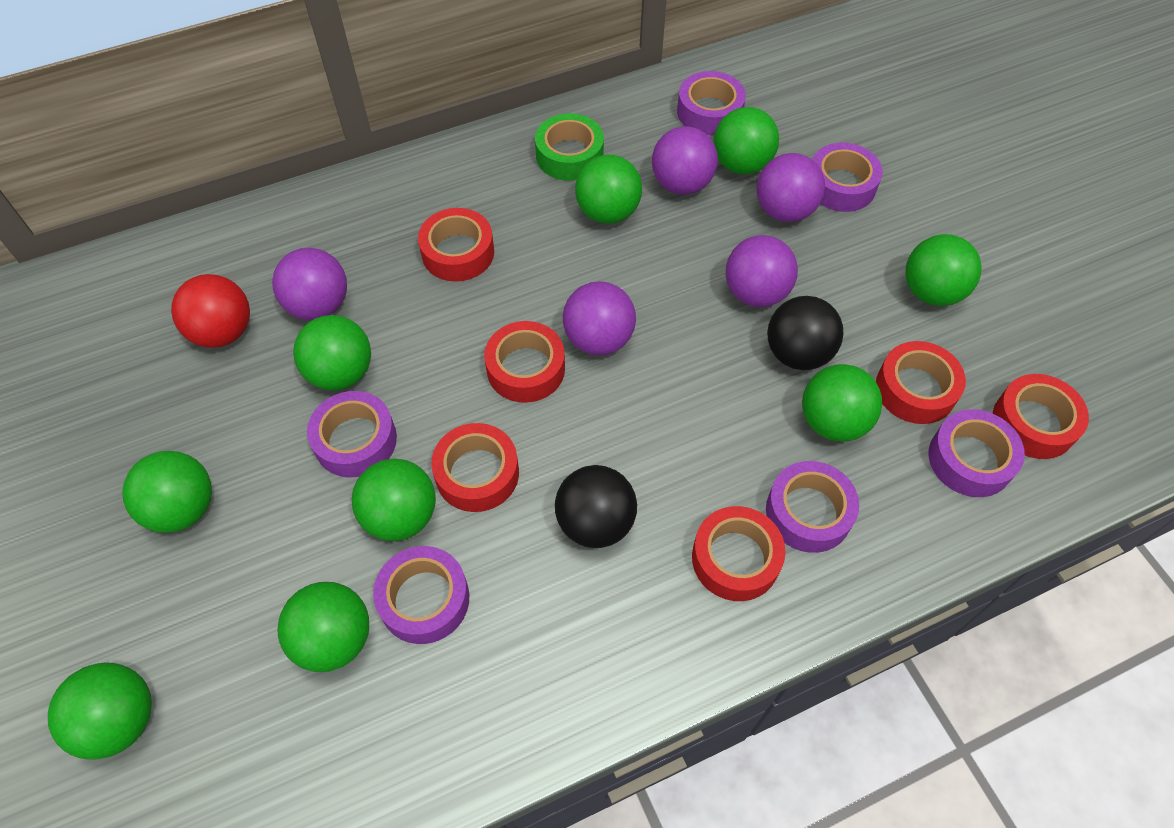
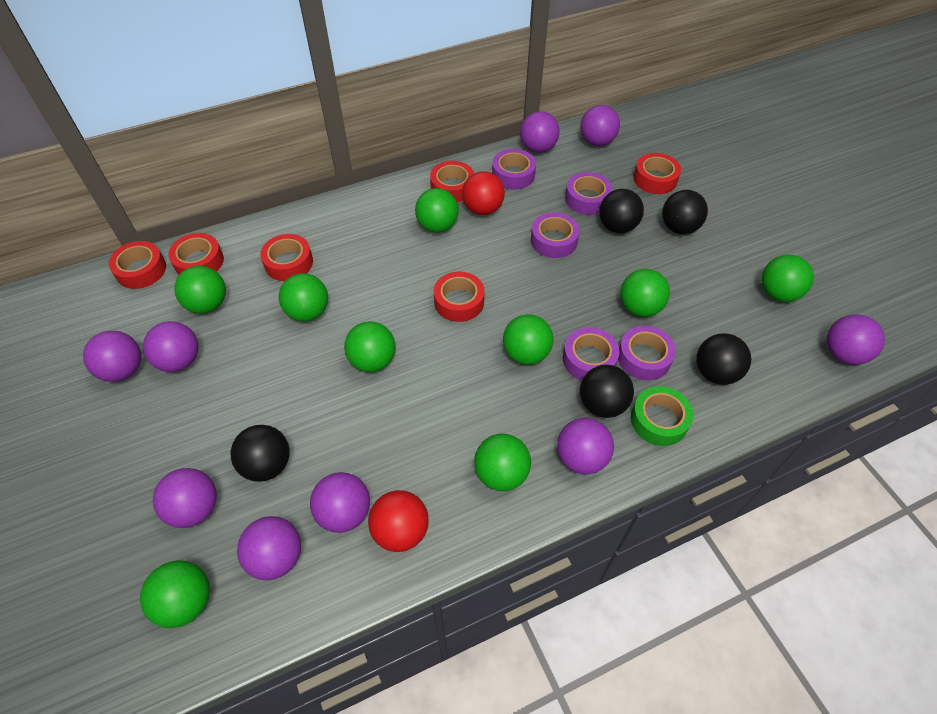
black ball: [555,465,637,548] [767,296,844,370] = 2 -> [231,425,290,482] [580,365,634,418] [599,189,644,233] [662,190,708,234] [696,333,751,385] = 5
purple ball: [272,248,347,320] [563,281,636,355] [652,126,718,195] [726,235,798,307] [756,153,825,222] = 5 -> [83,331,141,382] [143,321,198,372] [153,468,217,528] [237,516,301,580] [310,472,370,533] [520,111,560,153] [557,418,614,474] [580,105,620,146] [827,314,885,365] = 9
purple tape: [307,391,397,478] [373,546,469,644] [677,71,746,136] [766,461,859,553] [812,143,883,212] [929,410,1025,497] = 6 -> [492,149,536,190] [531,212,580,258] [563,327,620,381] [565,172,612,215] [618,326,676,380] = 5
red ball: [171,274,250,348] = 1 -> [368,490,429,552] [462,171,505,215] = 2

